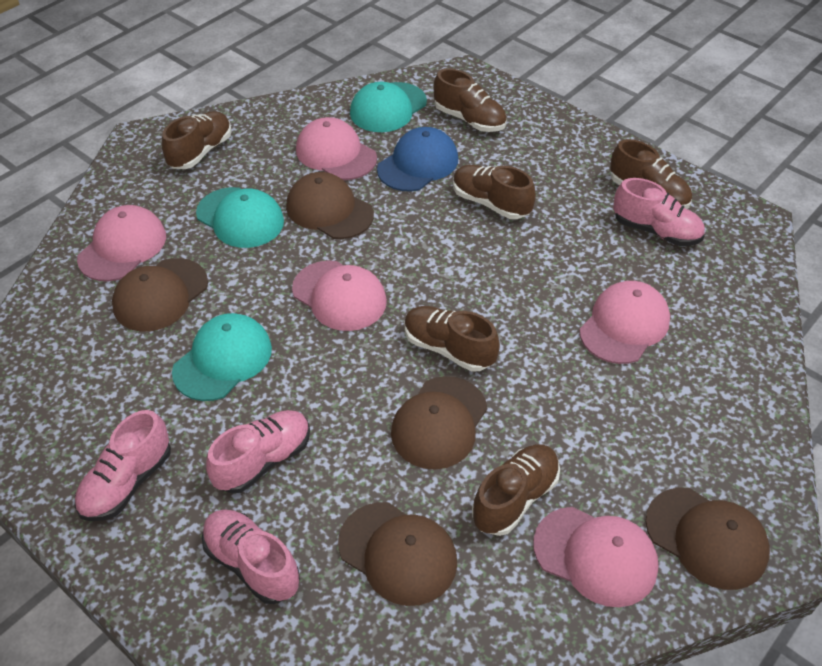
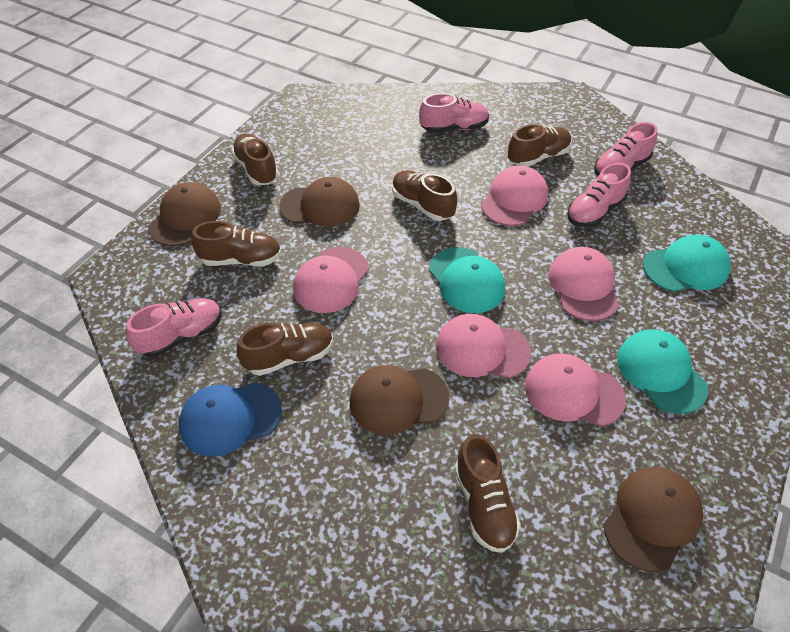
brown cap: [112,258,208,331] [286,172,374,239] [338,502,457,606] [391,376,487,470] [646,487,770,590] = 5 -> [148,182,221,246] [279,177,360,227] [350,365,449,434] [604,467,703,572] = 4

